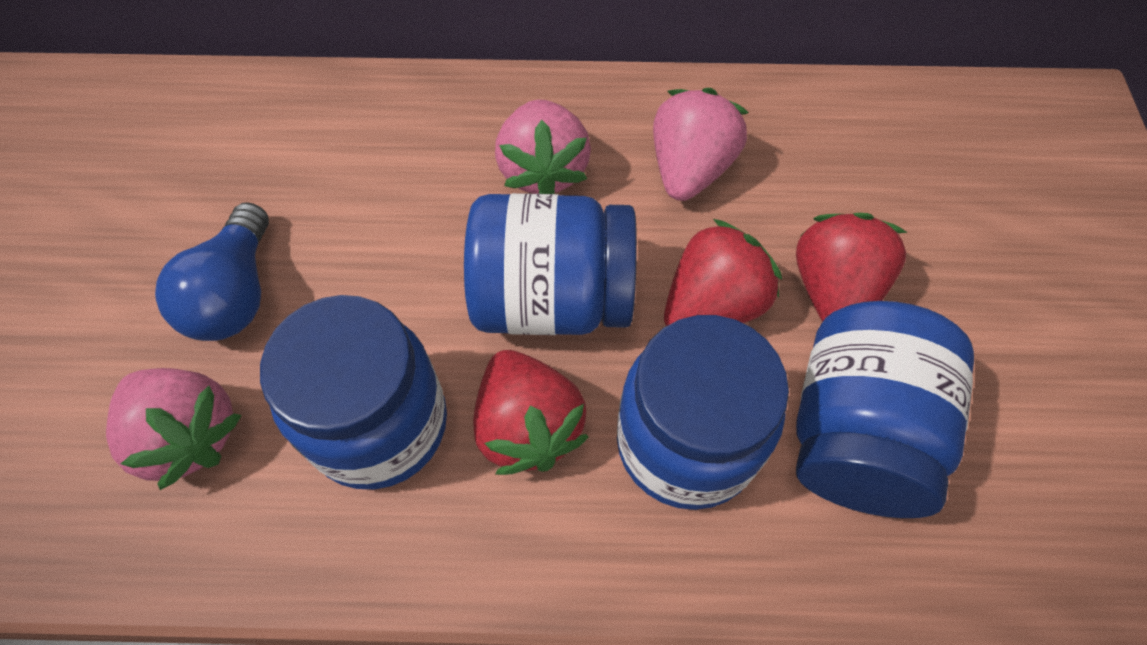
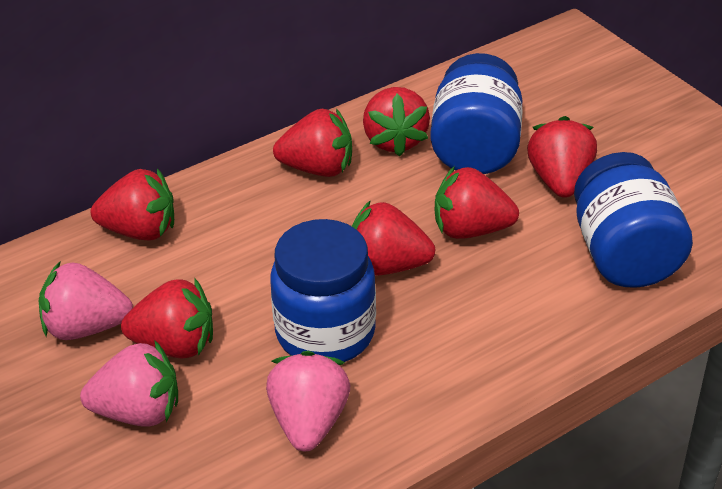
blue jar: [260,295,447,489] [464,193,637,335] [617,315,789,510] [796,301,974,518] = 4 -> [270,219,376,362] [430,53,523,174] [574,152,693,288] = 3
blue light bulb: [155,202,269,341] = 1 -> none = 0
red strawberry: [473,350,589,475] [664,219,782,326] [796,213,908,322] = 3 -> [91,168,174,241] [121,278,213,359] [273,109,352,177] [352,200,435,276] [363,87,430,157] [435,166,519,239] [527,116,597,198] = 7

